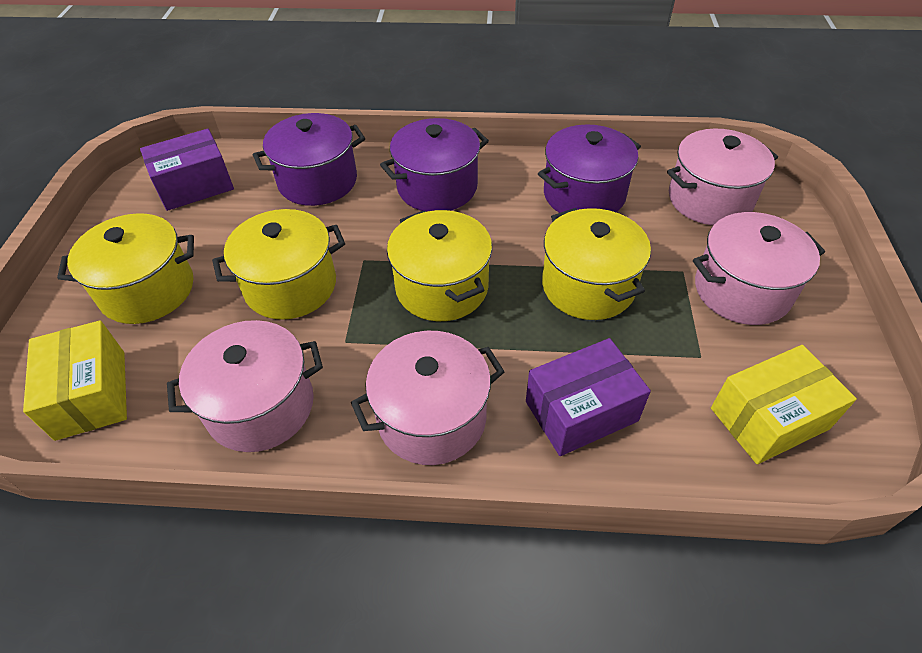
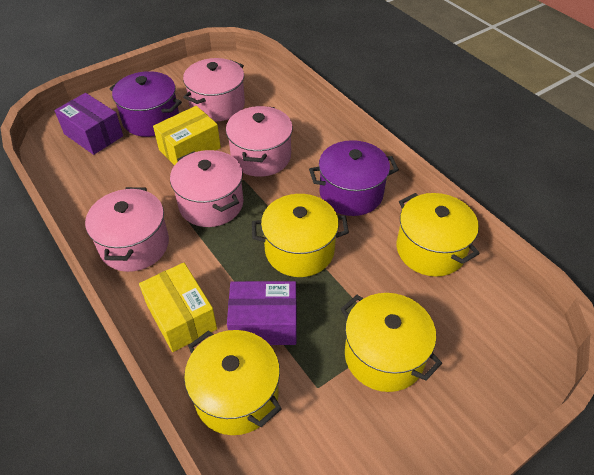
purple pot: [253,113,365,206] [380,118,489,212] [538,124,641,213] = 3 -> [110,71,182,137] [309,140,399,216] = 2

